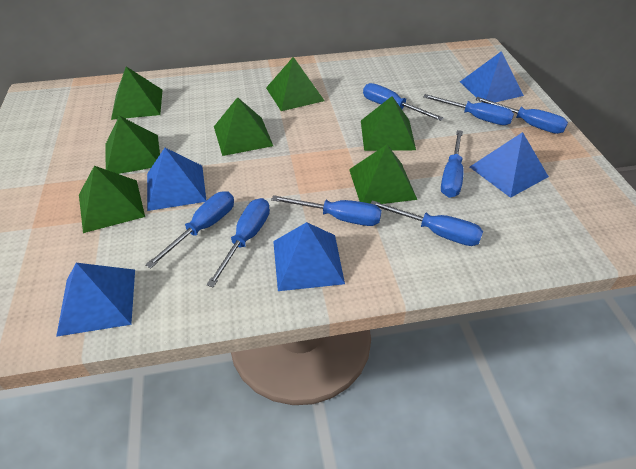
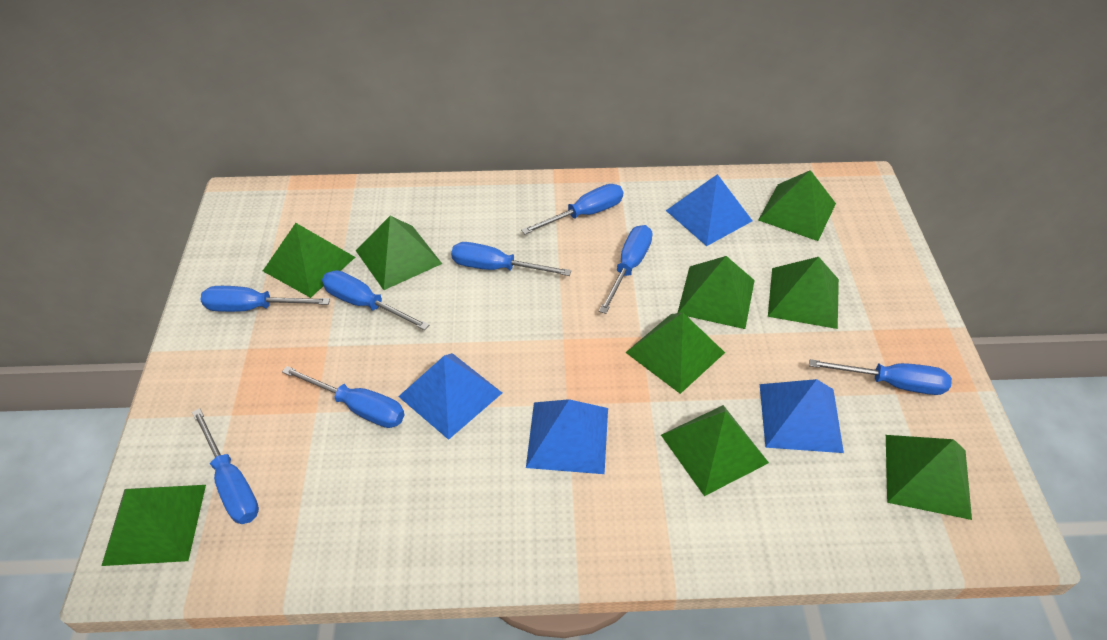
blue pyramid: [56,263,135,337] [147,148,206,211] [273,222,345,291] [460,51,524,103] [470,132,549,198] = 5 -> [398,353,502,440] [526,399,608,474] [666,174,752,246] [760,379,844,453] = 4
green pyramid: [79,166,145,233] [106,116,160,174] [111,67,162,120] [214,97,273,156] [266,57,325,111] [349,144,417,204] [361,96,416,151] = 7 -> [102,485,206,566] [263,223,355,298] [355,216,442,290] [625,313,725,394] [661,405,769,496] [678,256,755,329] [758,170,836,241] [768,257,839,329] [886,435,972,520] = 9

